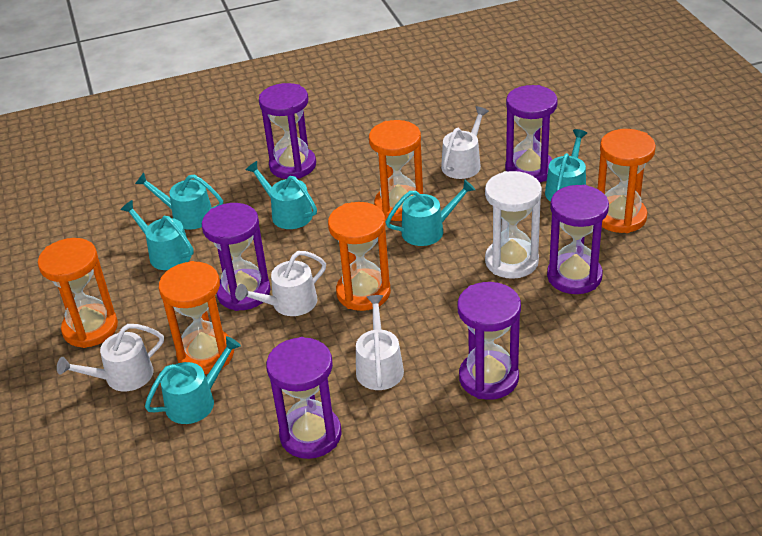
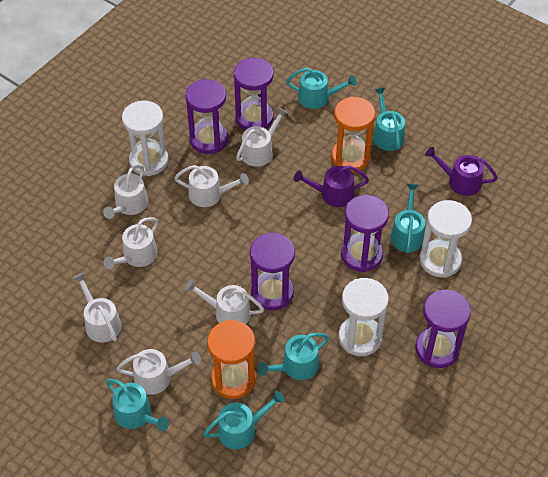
orange hourglass: [38,238,118,348] [159,261,234,374] [328,202,391,311] [369,120,423,221] [597,129,656,233] = 5 -> [207,320,256,399] [331,96,375,172] = 2
purple hourglass: [202,203,271,311] [259,83,316,179] [266,337,342,459] [457,282,521,400] [505,85,558,183] [547,185,609,294] = 6 -> [185,79,228,154] [234,58,274,130] [250,233,295,311] [341,195,389,272] [415,289,471,368] = 5
purple watering can: none = 0 -> [294,165,369,207] [425,147,498,196] = 2
white hourglass: [485,171,542,279] = 1 -> [122,101,169,176] [338,278,389,356] [419,200,472,278] = 3
white watering can: [57,324,164,391] [235,251,326,316] [356,295,404,390] [441,106,489,179] = 4 -> [73,273,122,342] [103,165,148,219] [104,217,158,269] [116,349,201,395] [174,165,249,207] [185,279,264,324] [236,107,288,167] = 7

